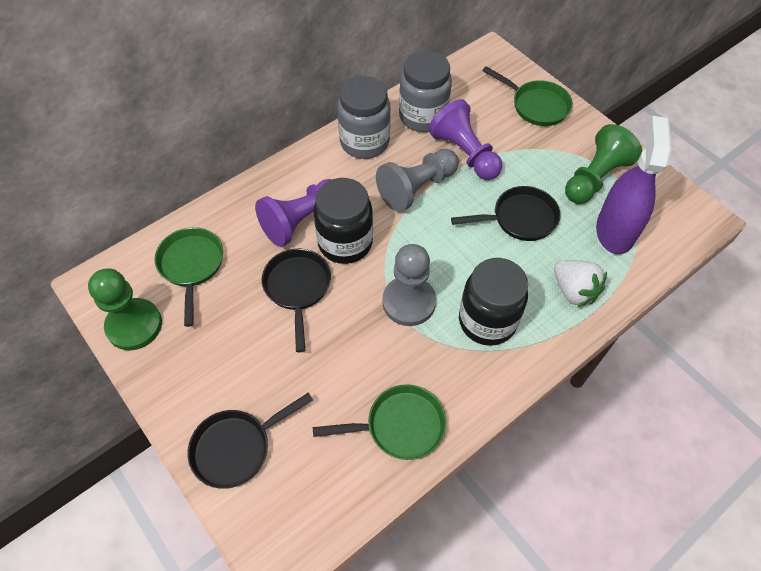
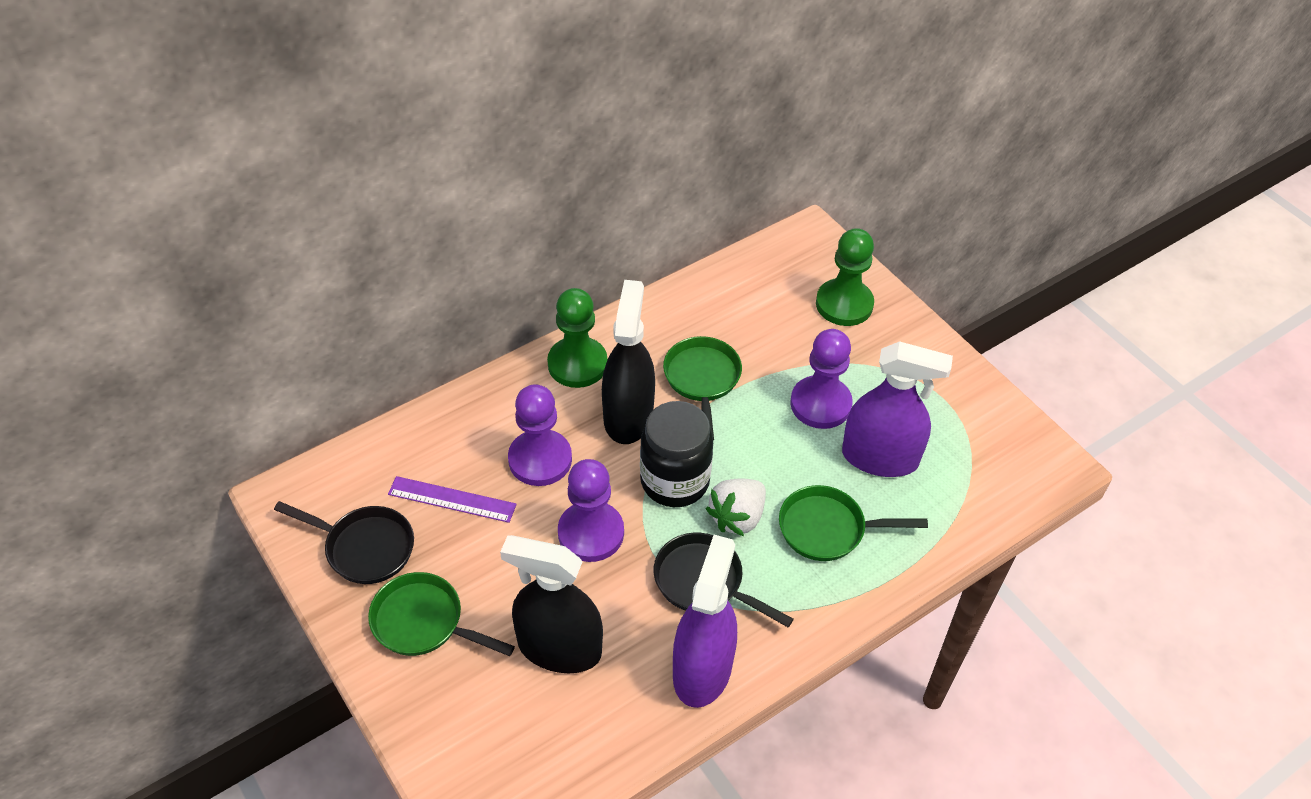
black jar: [313,178,373,264] [459,258,528,346] = 2 -> [640,401,713,507] = 1
black pan: [188,393,313,489] [262,249,331,352] [451,186,561,241] = 3 -> [274,501,414,584] [654,533,794,627] = 2
black spray bottle: none = 0 -> [500,535,603,673] [602,280,655,444] = 2
grey jar: [337,76,391,159] [399,51,452,132] = 2 -> none = 0
grey pawn: [376,149,459,212] [382,244,436,326] = 2 -> none = 0
purple pawn: [255,179,332,247] [428,99,502,180] = 2 -> [508,384,572,486] [558,459,624,562] [790,329,853,429] = 3
purple ruler: none = 0 -> [388,476,517,523] = 1
purple spray bottle: [596,116,672,254] = 1 -> [673,535,737,708] [842,341,953,477] = 2

